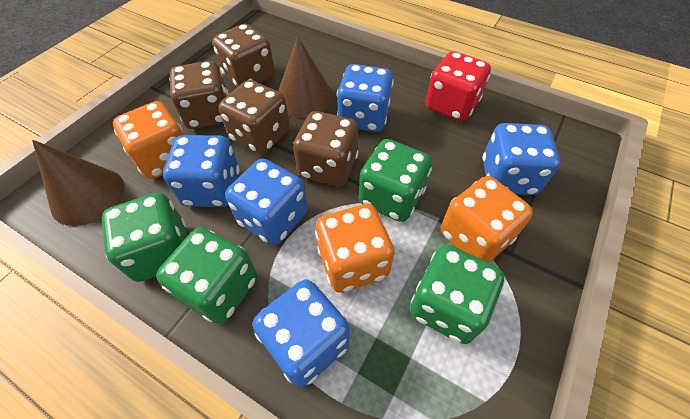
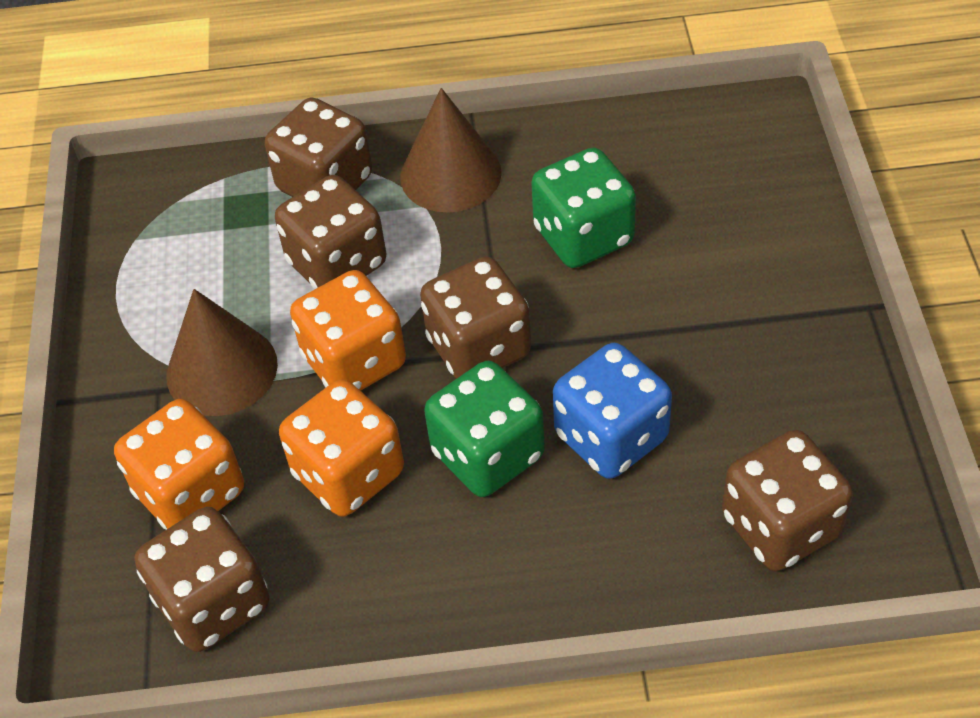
blue dice: [163,135,240,207] [225,158,308,245] [253,279,350,387] [337,64,394,132] [483,123,560,195] = 5 -> [553,343,672,479] = 1
brown dice: [169,61,229,129] [212,24,275,87] [218,80,290,154] [293,111,359,187] = 4 -> [135,507,270,652] [265,98,372,197] [275,175,386,289] [420,256,531,379] [722,430,853,571] = 5
green dice: [102,193,188,282] [156,228,257,324] [359,139,432,222] [410,245,504,344] = 4 -> [424,361,545,497] [531,148,636,268] = 2
red dice: [426,51,491,122] = 1 -> none = 0

